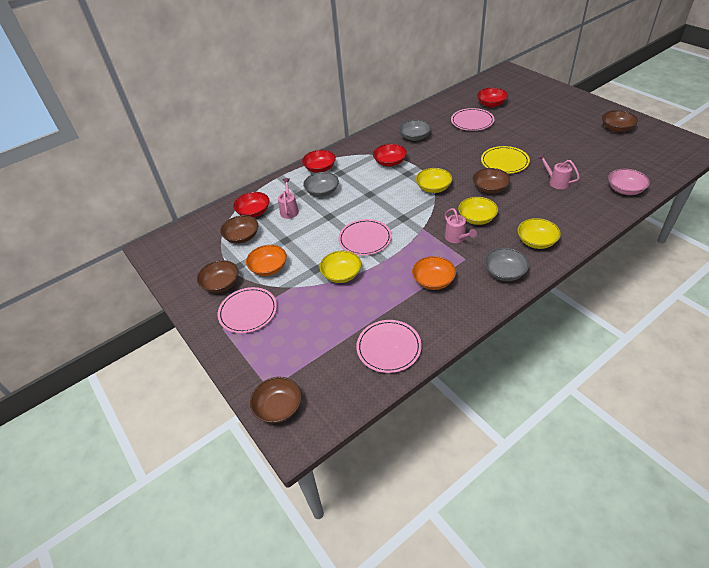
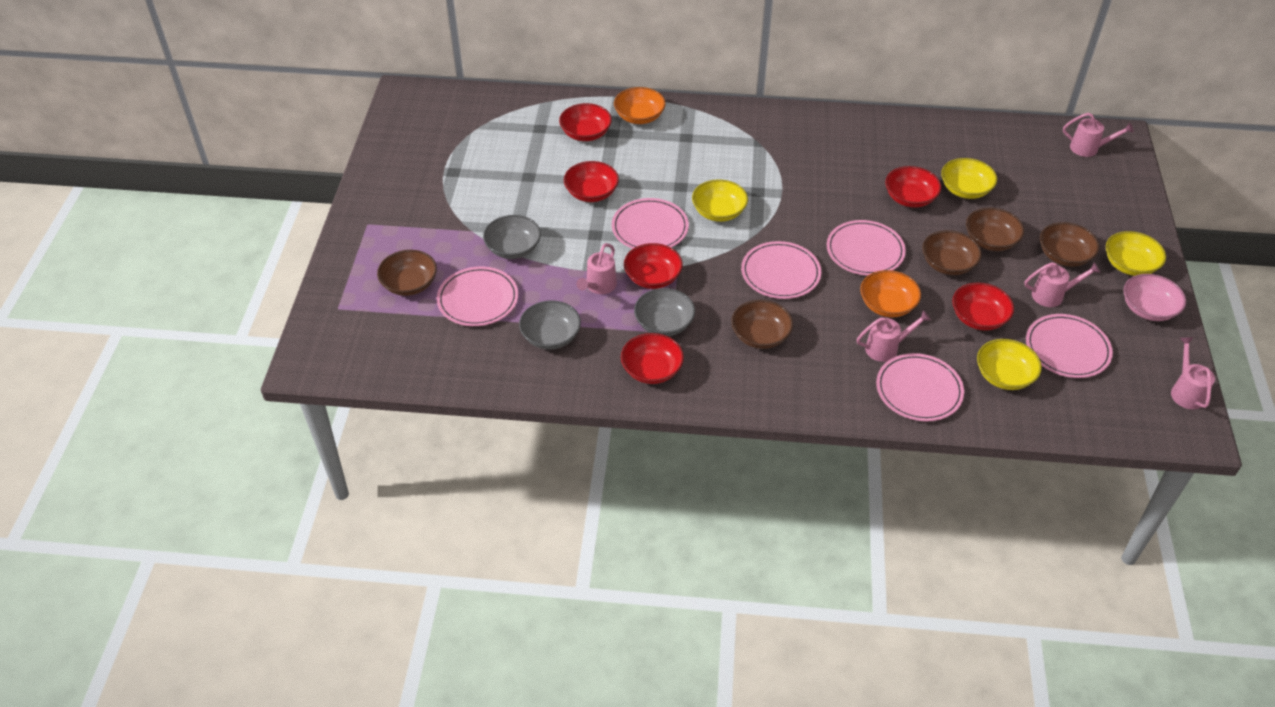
pink plate: [218,287,277,333] [338,219,392,256] [356,320,422,373] [451,108,494,131] = 4 -> [437,266,518,326] [612,198,689,249] [741,241,821,299] [827,220,906,276] [876,353,964,421] [1026,314,1113,378] = 6
pink watering can: [278,178,299,219] [445,208,477,243] [538,153,580,189] = 3 -> [576,243,617,294] [857,310,931,362] [1024,262,1101,307] [1063,113,1134,157] [1171,337,1215,409] = 5
red bowl: [233,192,270,218] [302,150,336,173] [373,144,407,167] [477,88,508,107] = 4 -> [559,103,612,141] [564,161,619,202] [621,333,684,384] [624,243,683,289] [885,166,941,208] [952,282,1014,331] = 6
yellow plate: [481,146,530,174] = 1 -> none = 0

